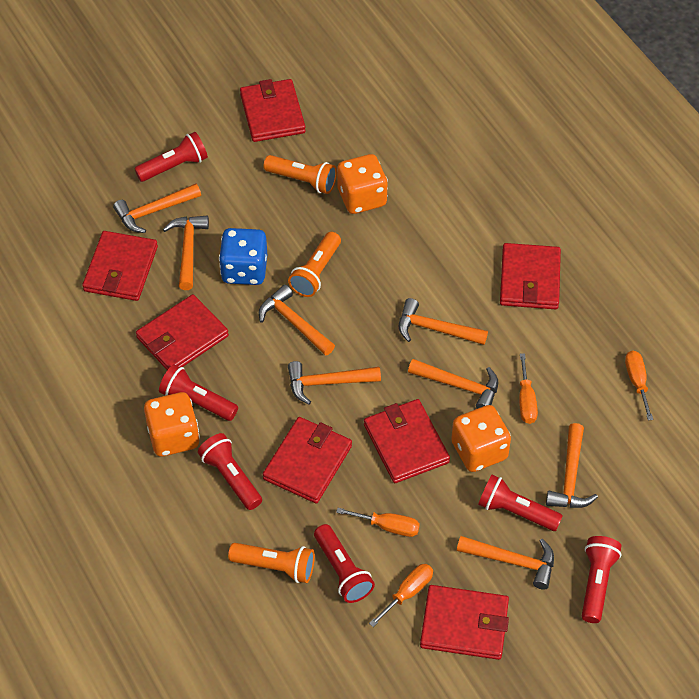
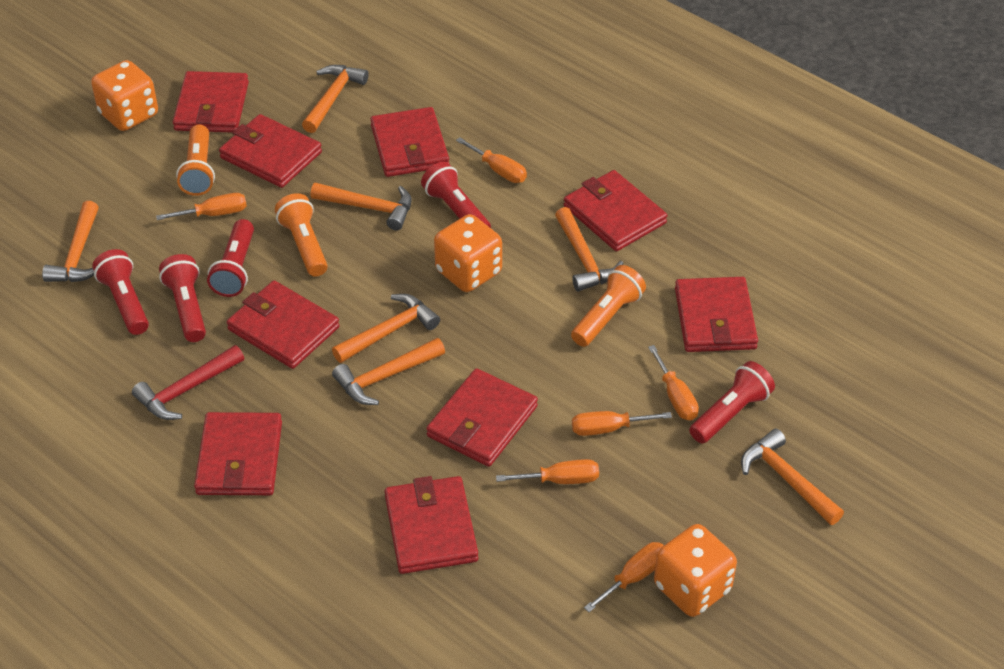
blue dice: [219,228,267,285] = 1 -> none = 0
orange hammer: [113,184,201,233] [163,216,209,290] [259,285,335,356] [288,361,381,404] [399,298,488,345] [408,359,498,409] [457,536,554,590] [546,423,598,508] = 8 -> [42,201,99,282] [302,65,369,133] [310,183,412,230] [332,294,440,363] [332,338,445,405] [555,207,623,292] [741,429,844,525] = 7
orange screwdriver: [336,508,420,537] [369,564,433,627] [519,353,538,424] [625,351,653,421] = 4 -> [156,193,247,220] [456,137,527,183] [496,459,599,484] [572,411,672,436] [584,542,664,612] [648,345,699,420] = 6
red flashlight: [134,132,208,182] [159,364,238,421] [198,433,262,510] [314,524,375,603] [478,475,563,531] [582,536,621,623] = 6 -> [92,249,149,335] [159,254,206,342] [207,219,254,297] [421,162,491,228] [689,361,775,443] = 5
red hammer: none = 0 -> [132,345,244,420] = 1
red wallet: [82,231,158,301] [136,294,229,370] [240,79,306,142] [263,417,352,504] [364,399,450,483] [420,585,509,660] [500,243,561,309] = 7 -> [173,71,249,132] [194,412,282,495] [219,114,322,188] [227,280,340,369] [370,107,449,177] [385,476,478,574] [426,368,538,467] [564,170,667,251] [675,277,758,352] = 9

